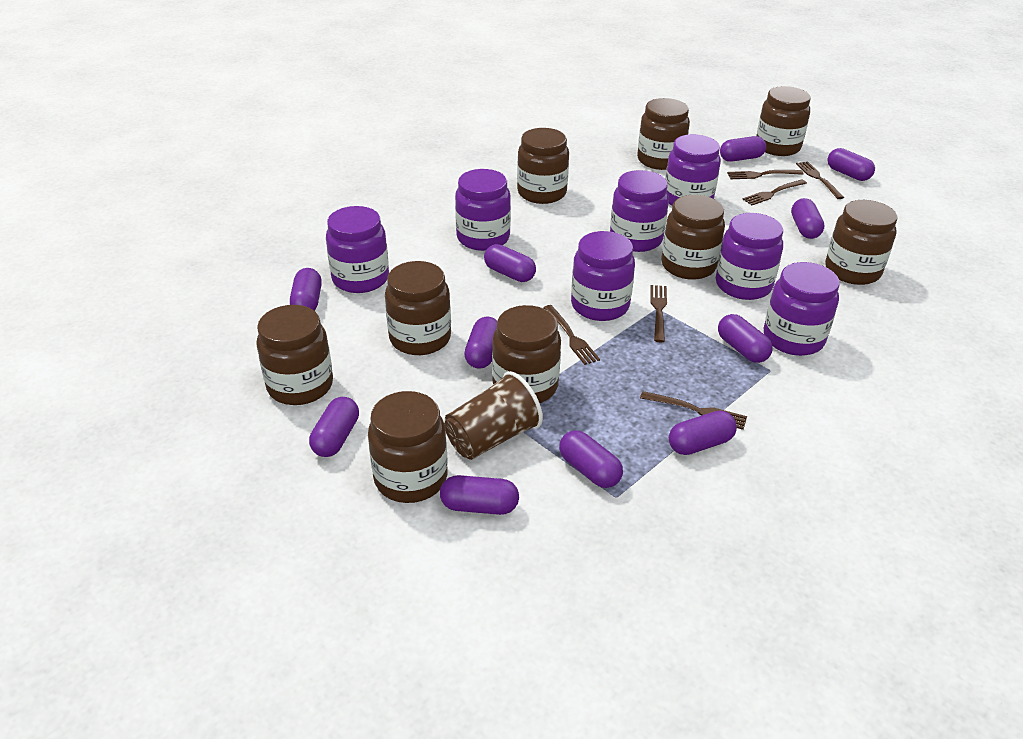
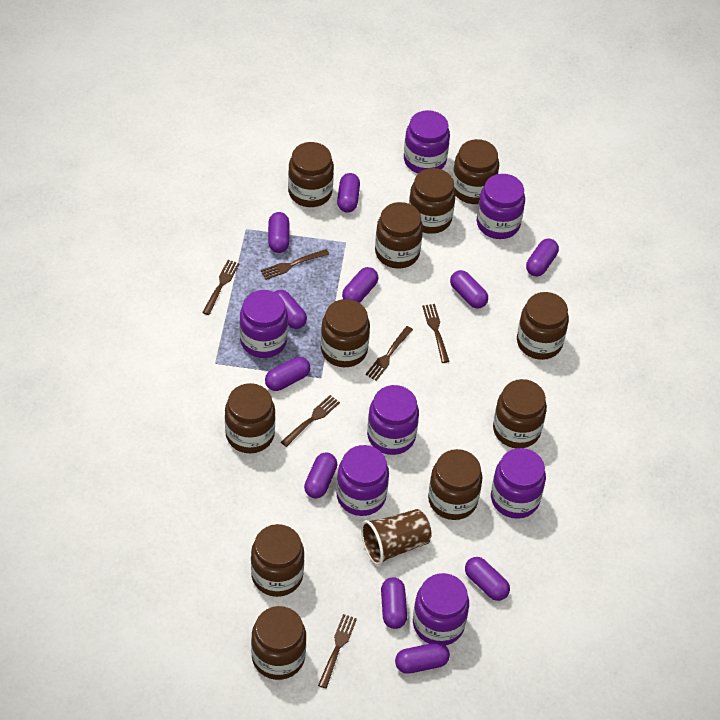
brown jar: [256,305,333,405] [368,391,448,503] [385,261,451,355] [492,305,561,403] [517,128,569,204] [637,98,690,170] [661,195,725,280] [756,86,811,156] [825,200,898,285] = 9 -> [225,383,275,453] [251,524,304,597] [251,606,306,680] [288,142,334,207] [321,299,370,367] [375,202,423,269] [409,168,456,234] [428,449,483,520] [452,139,499,204] [493,379,547,448] [517,292,569,360] = 11

